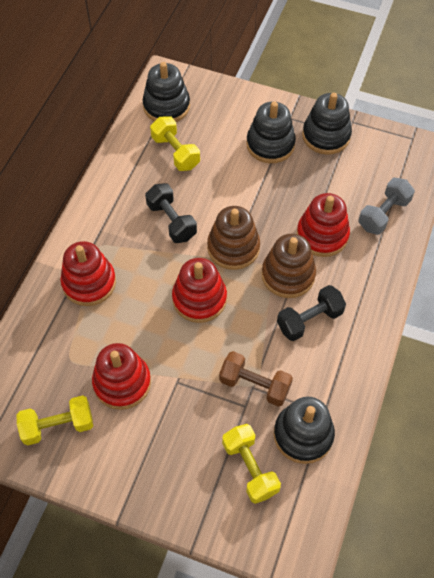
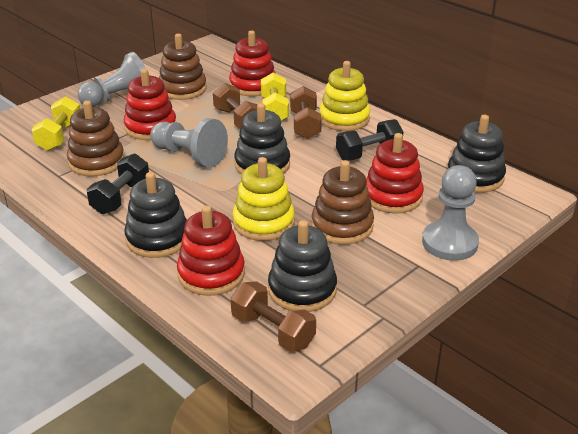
brown dumbbell: [219,351,293,407] = 1 -> [213,83,257,129] [231,281,316,352] [290,86,322,139] = 3
brown stacking toy: [207,206,260,270] [262,234,316,298] = 2 -> [67,100,125,177] [159,34,207,100] [311,160,374,245] = 3
grey dumbbell: [358,178,415,235] = 1 -> none = 0
grey pawn: none = 0 -> [78,52,146,107] [150,118,228,168] [422,165,479,261] = 3
yellow dumbbell: [17,395,93,446] [150,116,200,171] [222,424,281,504] = 3 -> [32,97,80,151] [261,73,289,121] = 2
yellow stacking toy: none = 0 -> [233,157,295,241] [319,61,370,131] = 2

